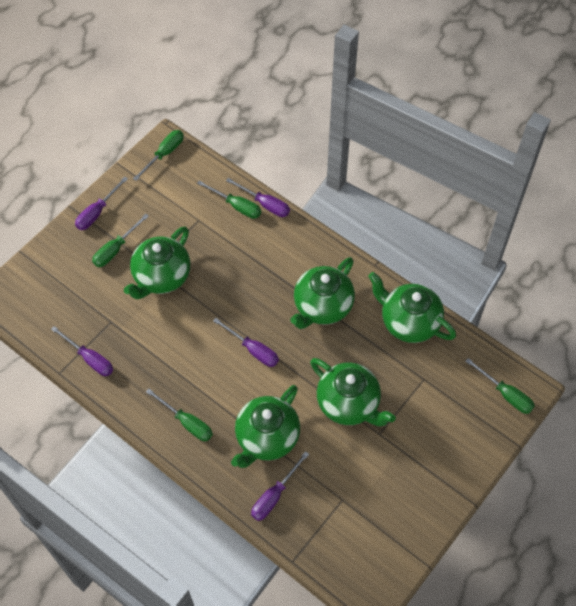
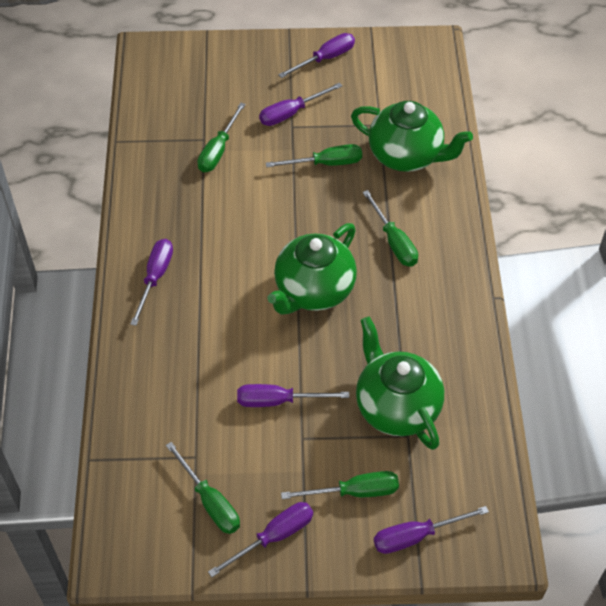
green teapot: [124,227,191,299] [231,385,300,468] [290,257,355,329] [310,358,396,426] [368,272,456,343] = 5 -> [267,223,357,315] [351,101,473,172] [356,316,444,450] = 3
purple screwdriver: [51,326,113,376] [75,177,128,230] [213,318,279,367] [226,178,290,217] [251,451,309,521] = 5 -> [130,239,173,326] [208,502,313,577] [237,384,349,407] [259,83,342,126] [278,33,355,78] [374,506,489,554] = 6

